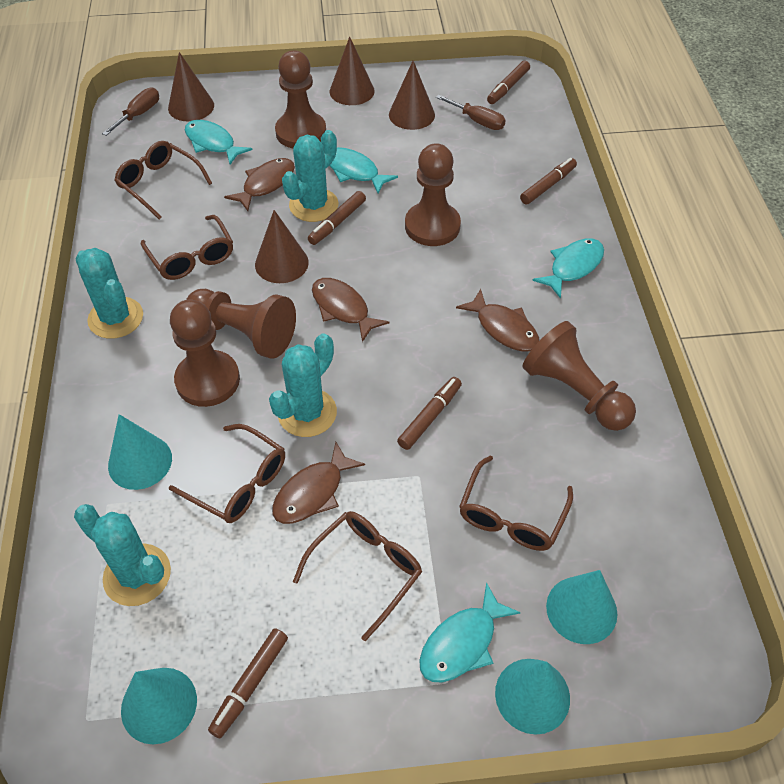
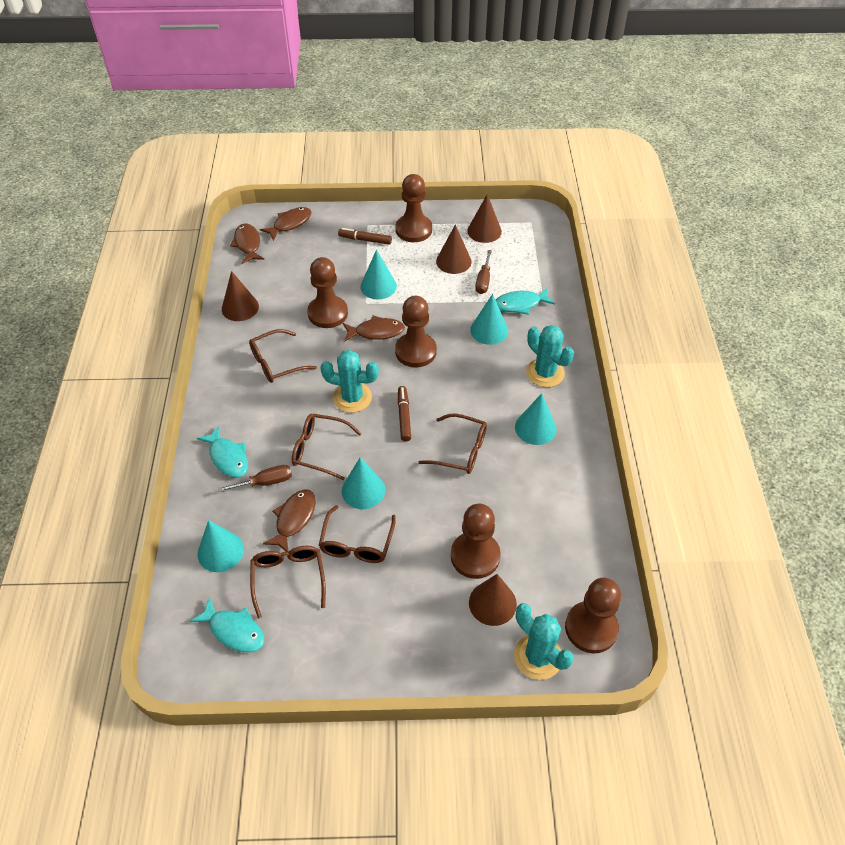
brown marker: [208,628,288,738] [308,191,366,245] [397,377,462,450] [487,61,530,104] [520,158,577,204] = 5 -> [338,228,392,245] [398,386,411,441] = 2
turquoise cactus: [74,504,171,606] [76,248,143,339] [269,334,337,437] [282,130,338,222] = 4 -> [320,350,379,413] [514,603,574,680] [526,325,574,387] = 3
turquoise cone: [108,414,172,490] [121,668,197,744] [495,659,570,735] [546,570,618,644] = 4 -> [198,520,244,572] [342,457,385,509] [360,249,397,299] [470,294,508,345] [515,393,556,445] = 5
turquoise fish: [185,120,252,165] [329,147,398,194] [419,582,521,682] [532,238,604,299] = 4 -> [190,597,264,652] [197,425,248,478] [496,288,555,315] = 3

